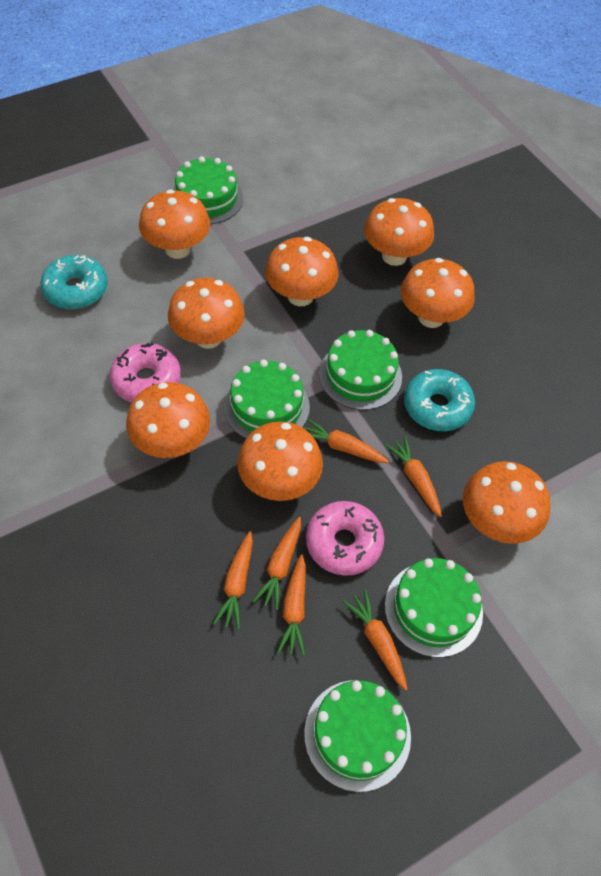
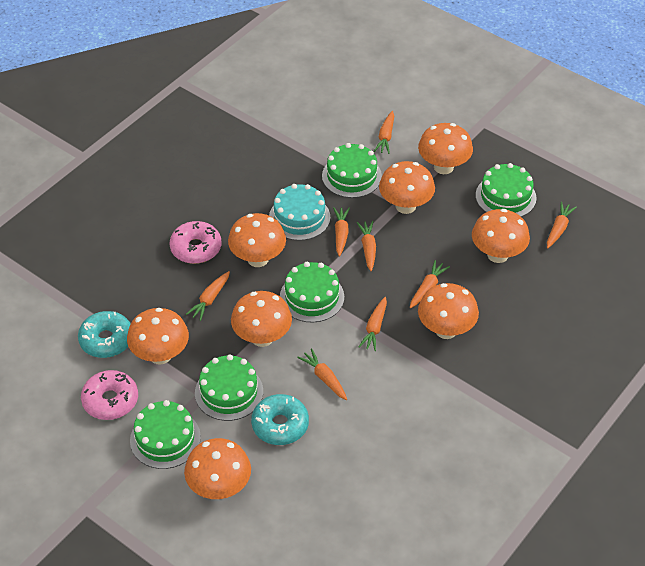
orange carrot: [213,531,253,629] [253,517,301,610] [277,555,306,656] [303,419,389,463] [343,590,408,691] [385,436,442,517] = 6 -> [186,271,230,321] [297,348,347,400] [333,207,350,256] [357,221,376,271] [358,297,387,351] [374,111,394,154] [410,260,450,308] [547,202,577,248] = 8
turquoise cake: none = 0 -> [269,184,330,241] = 1

